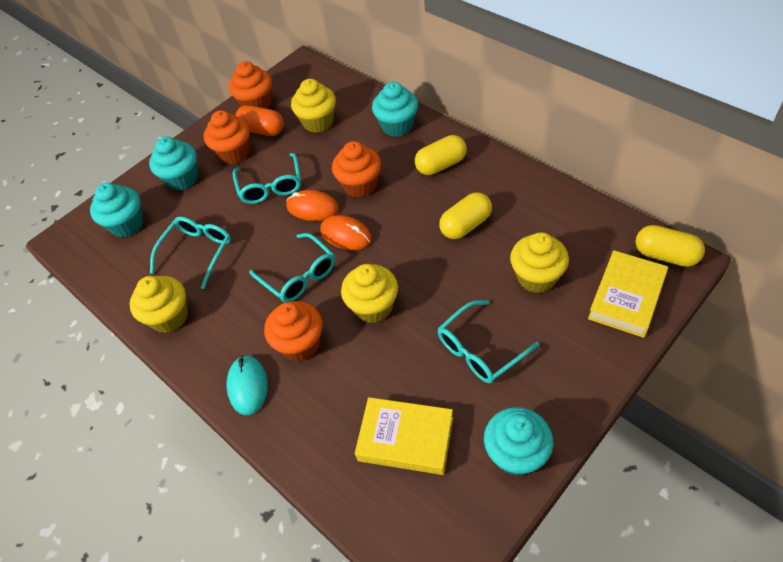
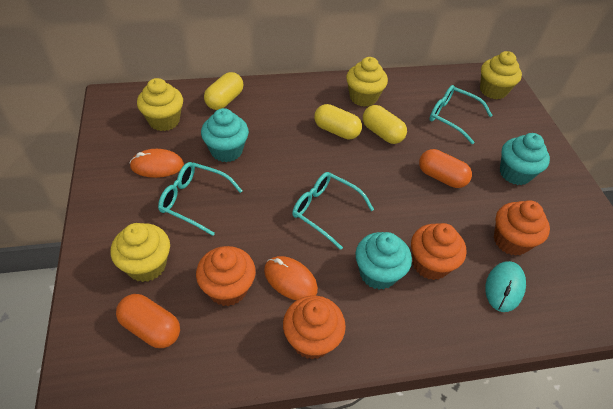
orange capsule: [235,105,284,136] = 1 -> [116,294,180,348] [419,149,472,188] = 2
turquoise cupcake: [90,183,143,237] [149,137,198,191] [372,82,418,137] [484,407,553,476] = 4 -> [201,108,249,162] [356,232,412,290] [500,133,550,185] = 3
turquoise glasses: [150,217,231,289] [233,153,301,204] [249,233,335,302] [438,300,539,383] = 4 -> [158,162,242,236] [292,172,374,250] [429,85,493,144] = 3
yellow book: [355,397,453,475] [588,250,668,338] = 2 -> none = 0

